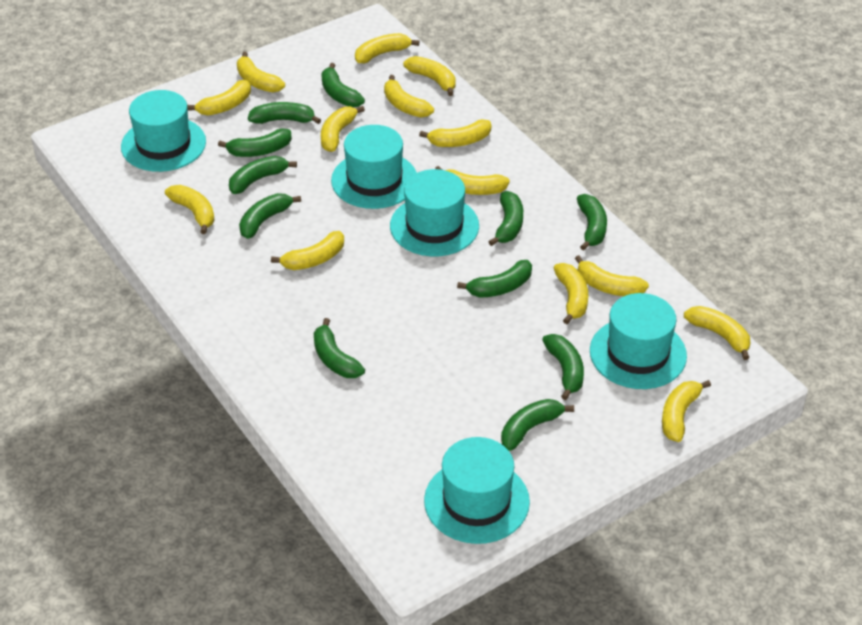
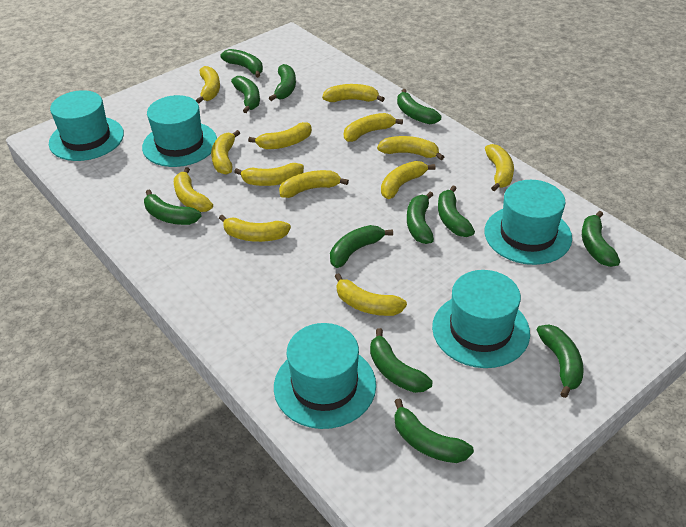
green banana: [218,128,292,157] [229,156,297,194] [239,193,301,239] [248,102,321,124] [314,318,365,378] [321,63,365,107] [457,260,532,298] [489,191,523,246] [501,399,574,451] [542,334,584,400] [577,194,607,250] = 11 -> [144,189,202,225] [220,49,263,78] [231,76,260,113] [269,64,296,101] [330,225,393,268] [370,328,433,393] [394,398,474,463] [397,89,441,124] [407,191,434,244] [438,185,475,237] [537,324,584,398] [582,211,620,267] = 12
yellow banana: [165,185,215,234] [187,80,251,116] [237,52,285,93] [271,231,344,270] [321,106,365,152] [355,33,420,63] [384,75,434,117] [403,56,456,96] [419,119,491,147] [435,166,510,195] [554,263,588,324] [575,255,649,296] [662,380,711,442] [684,306,750,360] = 14 -> [174,167,213,212] [196,66,220,103] [211,130,240,175] [219,215,291,242] [234,163,304,186] [248,122,312,149] [279,170,349,198] [322,84,385,102] [334,273,407,316] [344,113,403,142] [377,136,444,160] [381,161,436,199] [485,144,514,191] = 13

